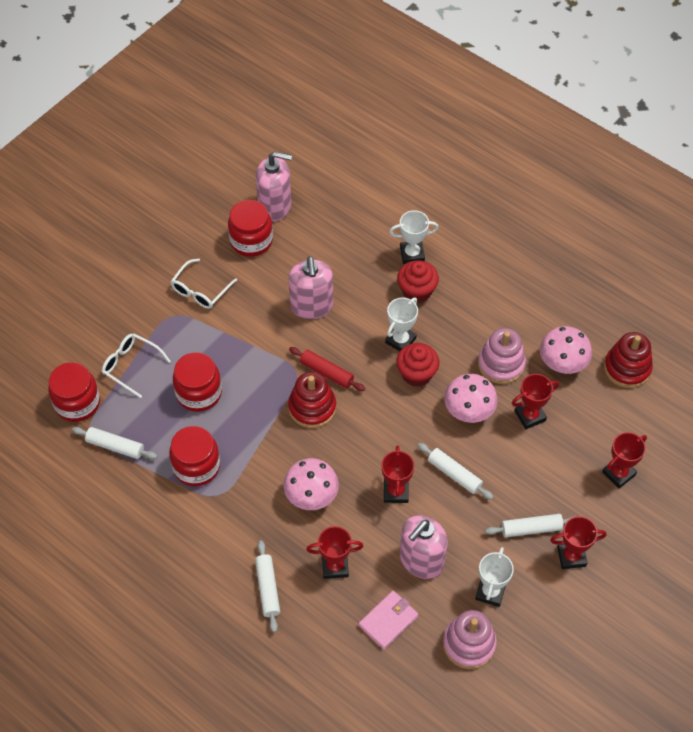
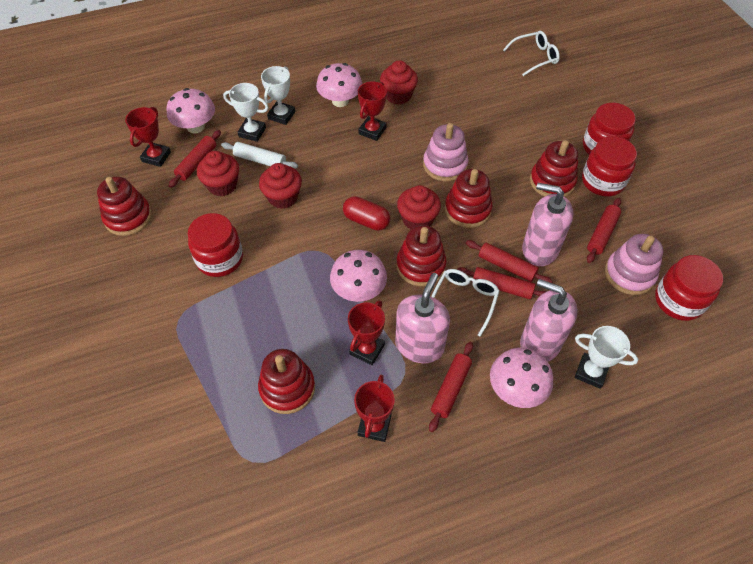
pink mushroom: [284,458,339,510] [444,374,498,423] [540,326,592,374] = 3 -> [167,88,215,134] [316,63,362,107] [330,250,387,302] [490,348,553,408] = 4
pink wallet: [359,591,418,649] = 1 -> none = 0
red capsule: none = 0 -> [343,196,390,231] = 1
red cupcake: [396,343,439,387] [397,260,439,303] = 2 -> [197,151,239,196] [259,163,302,209] [380,60,418,105] [397,185,441,230] = 4
red rolling pin: [289,347,365,391] = 1 -> [169,130,221,188] [429,342,473,432] [457,267,547,299] [466,240,553,283] [587,198,621,263] = 5
red stacking toy: [288,372,336,428] [604,332,653,388] = 2 -> [97,177,152,236] [258,349,315,414] [396,225,447,286] [445,169,493,228] [530,140,578,197] = 5
red trophy: [306,526,364,579] [381,446,415,503] [512,374,559,429] [550,516,607,569] [602,432,647,489] = 5 -> [125,107,171,167] [348,300,385,365] [354,375,395,442] [358,81,387,141] = 4
white rolling pin: [72,427,157,459] [255,540,280,632] [418,443,493,500] [485,514,575,537] = 4 -> [221,142,298,169] = 1

